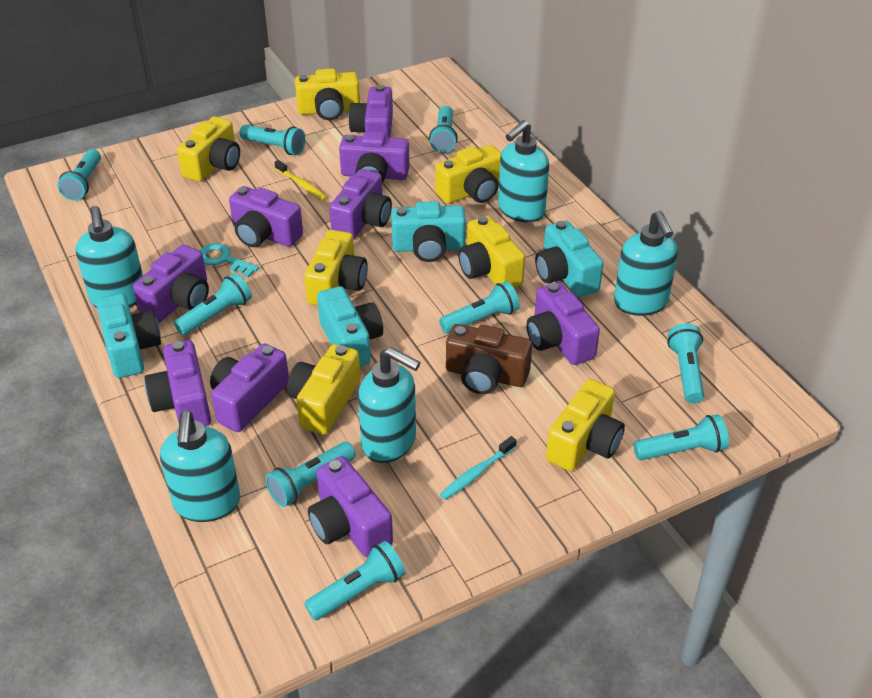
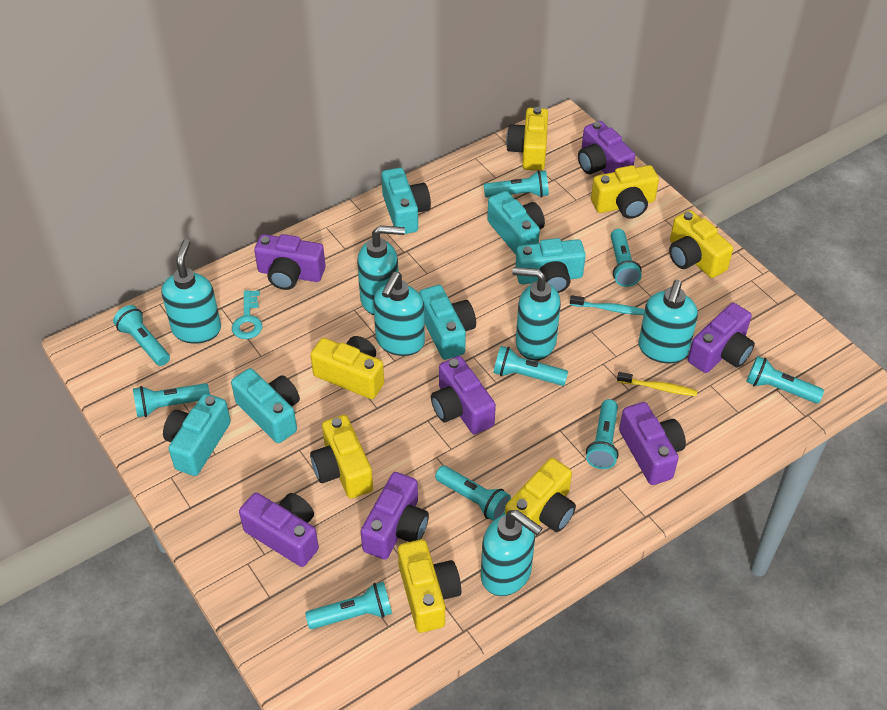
brown camera: [446,324,532,394] = 1 -> none = 0
purple camera: [133,245,209,322] [145,340,211,426] [210,343,289,432] [229,186,303,247] [308,456,393,557] [329,169,392,239] [339,131,409,183] [348,85,393,138] [527,282,600,365] = 9 -> [239,493,319,567] [254,234,326,290] [361,472,429,560] [431,356,496,434] [578,121,635,174] [619,402,686,485] [688,303,755,373] = 7
turquoise camera: [97,293,161,378] [317,286,383,367] [391,201,466,262] [535,221,604,297] = 4 -> [163,394,231,476] [231,368,300,443] [382,168,431,234] [419,285,476,360] [487,191,545,255] [515,238,586,293] = 6
turquoise soap dispenser: [76,206,143,308] [160,411,240,522] [358,347,421,463] [498,120,549,222] [614,211,678,316] = 5 -> [162,239,221,344] [357,225,405,315] [373,272,425,356] [481,510,542,596] [512,267,561,360] [638,280,698,364] = 6

